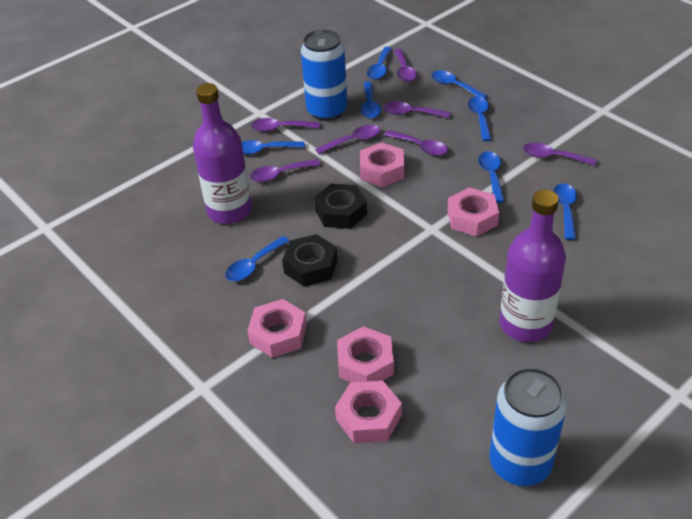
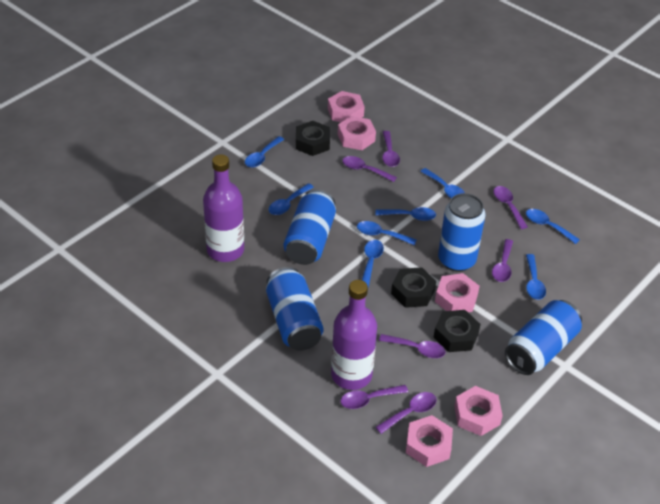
black nut: [282,234,338,287] [314,184,367,229] = 2 -> [296,121,330,156] [391,267,436,308] [433,310,481,352] = 3
blue can: [301,30,347,121] [490,367,567,486] = 2 -> [266,267,324,351] [284,189,336,265] [438,193,485,272] [505,300,582,375] = 4

